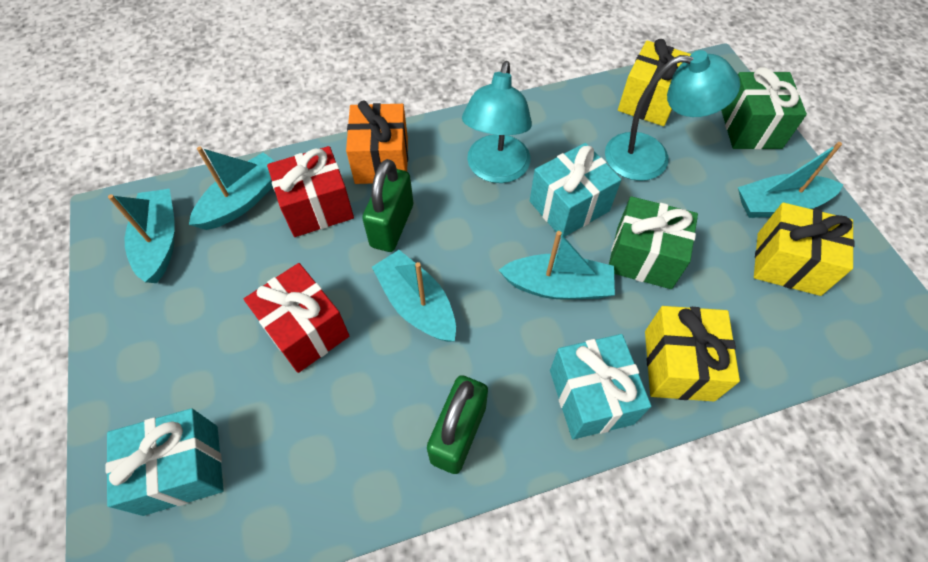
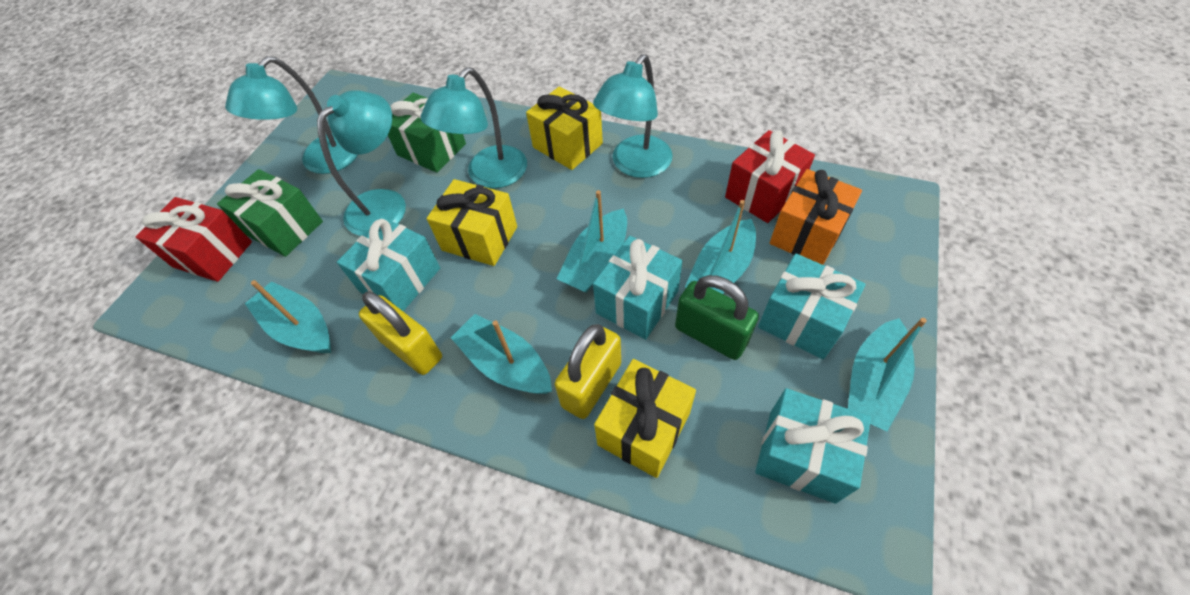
green padlock: [362,159,413,252] [427,375,488,474] = 2 -> [675,275,759,360] = 1
turquoise gift: [106,408,224,516] [530,143,621,238] [550,334,651,439] = 3 -> [337,217,440,311] [593,236,682,340] [755,388,871,504] [758,254,866,359] = 4
turquoise lamp: [462,61,532,183] [605,50,740,181] = 2 -> [225,56,358,174] [317,90,406,236] [421,67,527,188] [593,54,673,178] = 4
yellow padlock: none = 0 -> [359,291,442,375] [555,324,621,419] = 2

